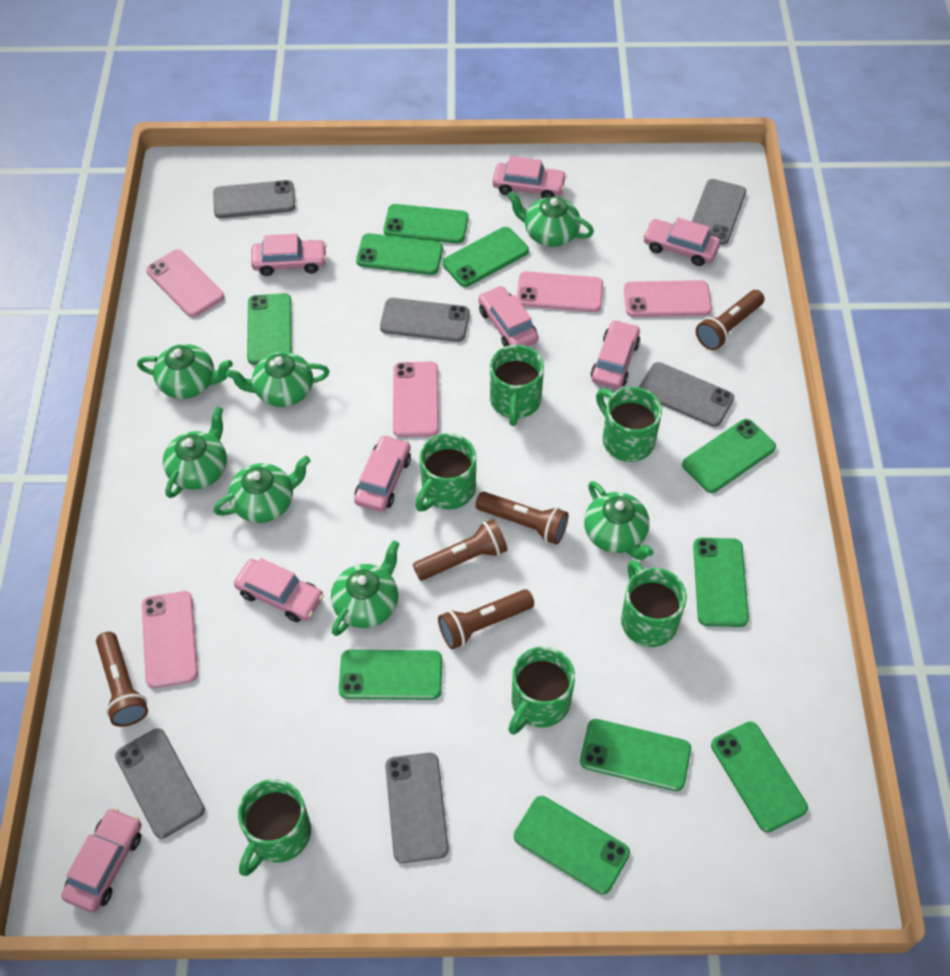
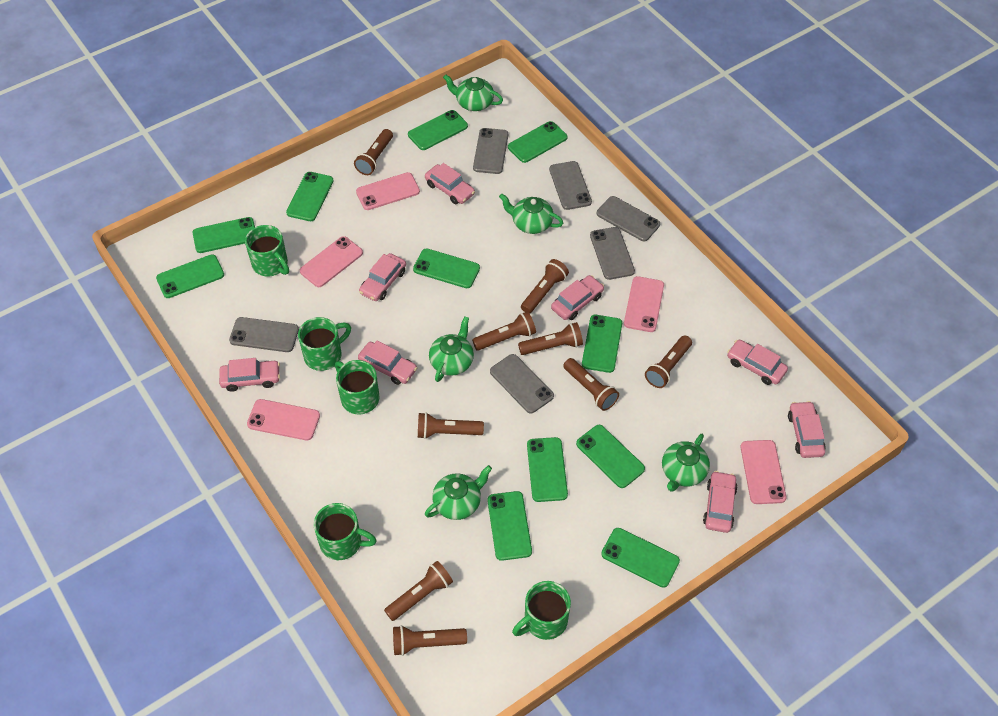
brown flashlight: [96,632,148,727] [413,519,508,581] [438,589,534,649] [476,492,568,545] [696,290,765,350] = 5 -> [354,129,393,175] [384,561,453,621] [393,625,467,656] [418,412,484,439] [472,311,536,351] [518,322,583,355] [521,259,569,314] [563,358,619,411] [645,335,692,388] = 9
green mug: [238,779,311,876] [415,433,476,512] [490,345,544,426] [508,647,575,735] [596,387,662,462] [621,560,687,647] = 6 -> [245,225,289,276] [298,317,351,371] [314,503,377,560] [335,360,380,415] [512,581,571,640] = 5
green phone: [247,293,292,365] [339,650,442,700] [356,233,443,275] [384,204,469,243] [442,227,529,287] [514,796,630,895] [580,719,691,791] [682,419,776,493] [693,538,749,627] [711,722,808,833] = 10 -> [156,254,224,298] [192,217,255,253] [286,172,334,221] [408,110,468,150] [413,248,480,288] [487,491,532,561] [508,121,568,163] [527,437,568,502] [576,425,645,488] [582,315,622,373] [601,528,680,587] = 11
green teapot: [137,344,233,399] [163,407,227,498] [213,456,310,523] [226,352,330,407] [331,540,400,636] [507,192,594,247] [584,481,654,560] = 7 -> [425,465,492,520] [429,317,474,382] [443,74,503,111] [499,194,563,234] [662,434,710,492] = 5

